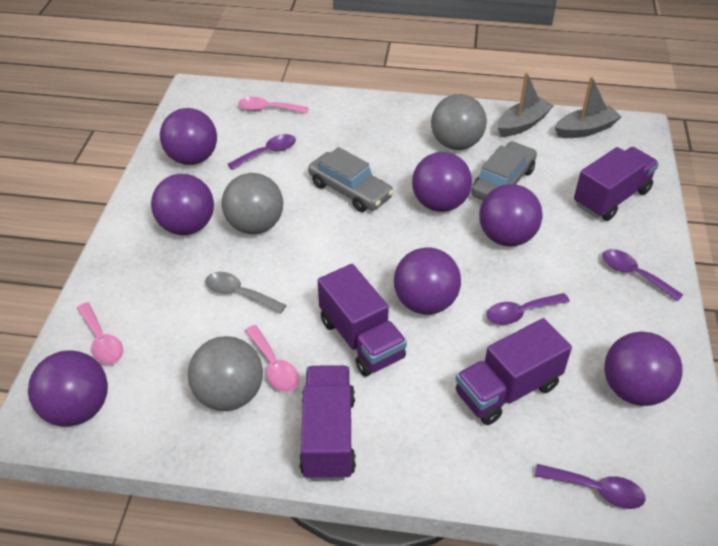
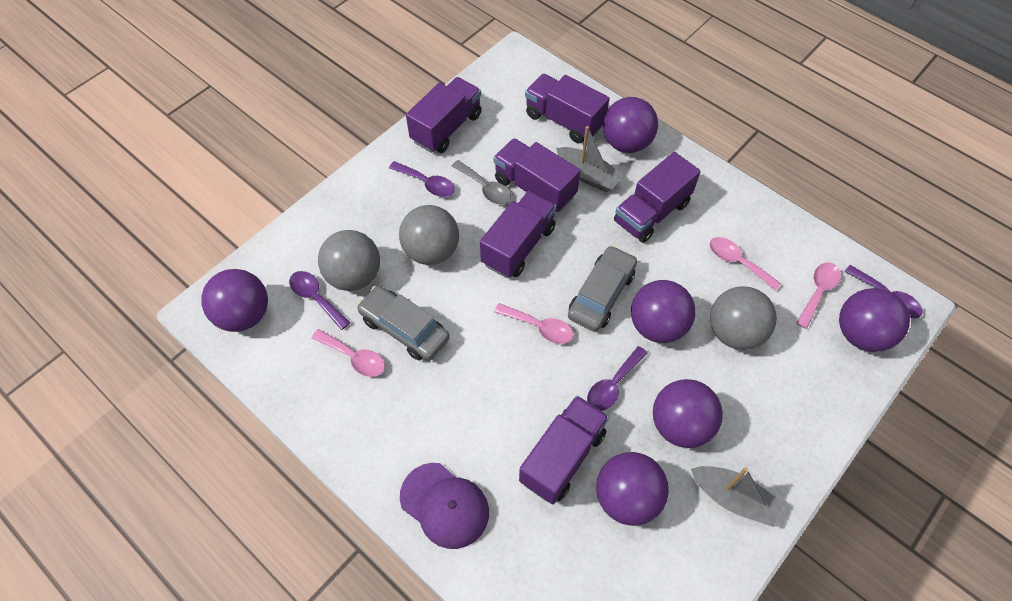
pink spoon: [77,302,123,364] [238,97,309,113] [245,325,299,392] = 3 -> [312,329,385,377] [494,303,574,344] [710,237,781,291] [796,262,841,329] = 4
purple ball: [28,350,108,427] [151,174,214,235] [160,108,217,165] [394,247,461,315] [412,152,472,212] [479,184,542,246] [604,332,682,406] = 7 -> [201,269,268,332] [596,452,669,526] [603,97,658,153] [631,280,696,343] [653,379,723,448] [839,288,910,352] = 6
purple cap: none = 0 -> [400,463,489,549] = 1
purple truck: [299,365,356,481] [318,264,407,377] [456,318,572,425] [574,147,659,221] = 4 -> [406,77,482,153] [480,191,557,278] [493,138,580,212] [519,395,609,504] [525,74,609,143] [614,152,701,243] = 6

